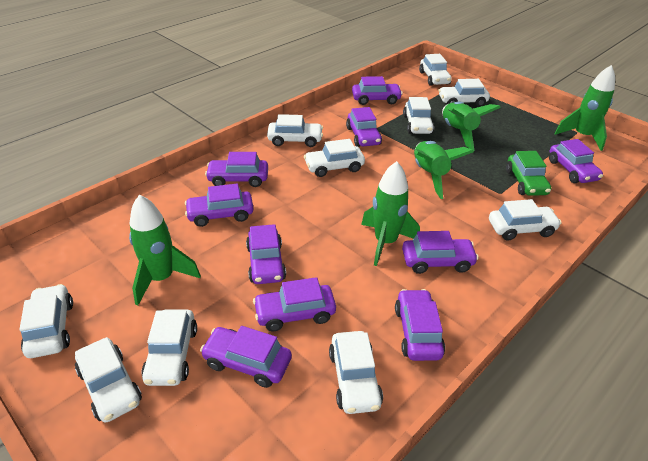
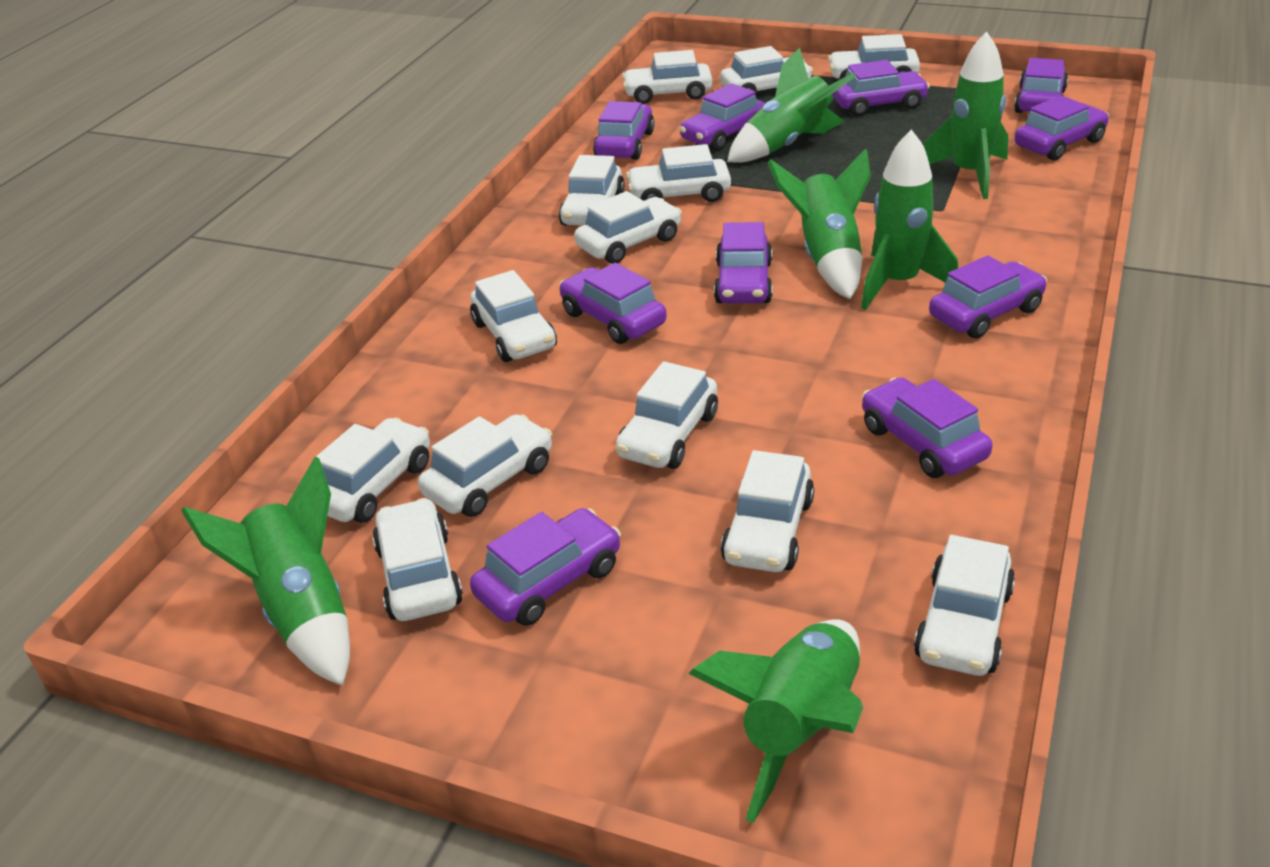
green car: [506,151,551,196] = 1 -> none = 0
green rocket: [129,195,201,306] [361,161,420,266] [414,141,473,199] [442,102,501,151] [554,65,615,151] = 5 -> [182,456,350,686] [688,619,863,823] [727,48,856,163] [767,148,871,299] [861,129,958,310] [923,32,1008,199] = 6
white car: [19,284,73,358] [75,337,142,422] [141,310,197,386] [267,114,323,147] [304,139,365,177] [329,331,383,414] [403,97,435,134] [419,54,452,86] [438,79,490,107] [489,199,562,241] = 10 -> [316,417,430,523] [372,498,463,621] [418,415,552,517] [470,270,557,362] [559,155,625,226] [574,191,682,264] [616,361,718,469] [622,50,712,104] [626,144,731,202] [720,46,813,96] [721,450,814,572] [828,34,920,79] [914,535,1015,676] = 13

